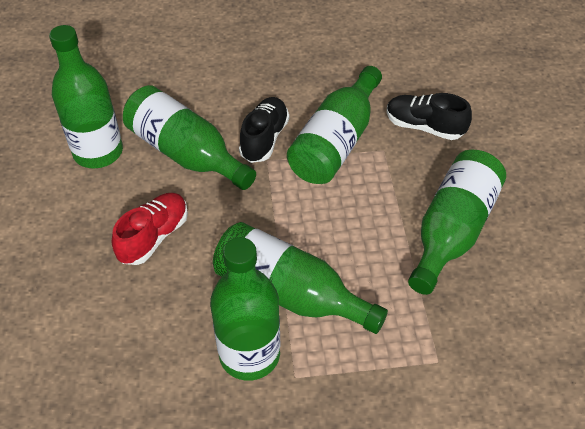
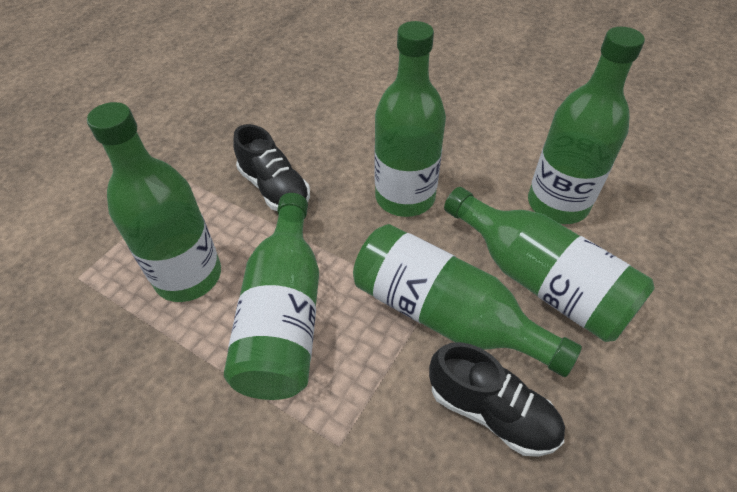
red shoe: [112,193,188,265] = 1 -> none = 0

